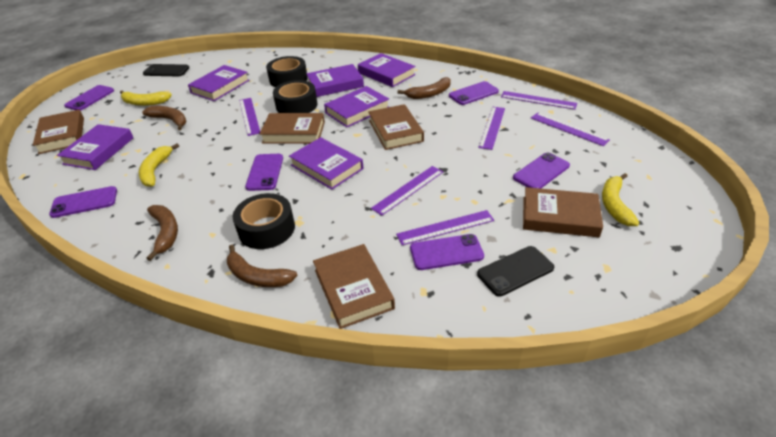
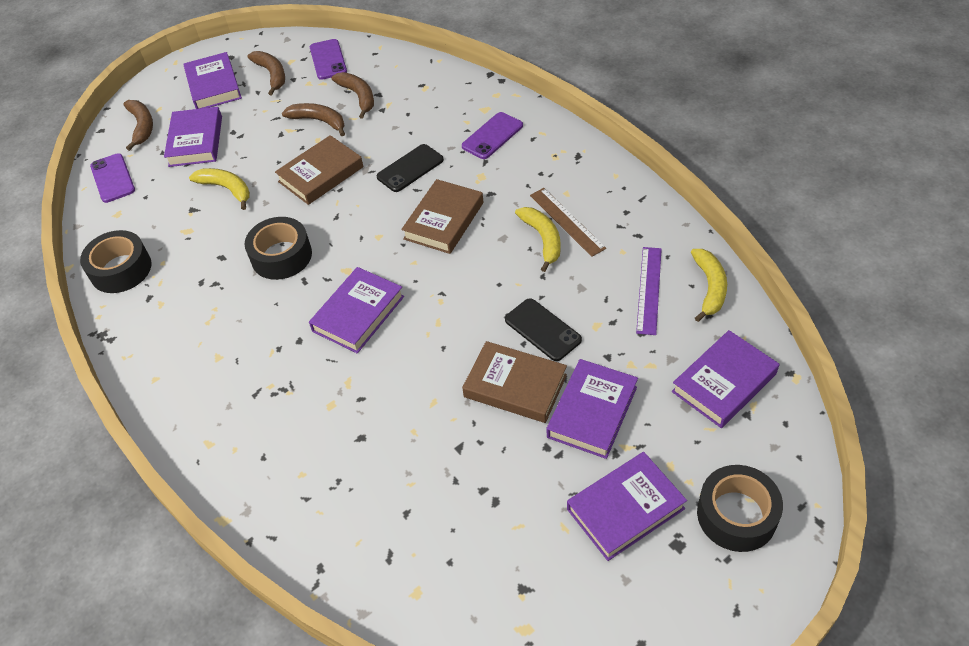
brown book: [33,110,84,154] [260,113,325,144] [313,244,395,329] [368,104,424,150] [523,187,603,237] = 5 -> [275,135,363,205] [401,179,483,254] [462,341,567,423] = 3
brown ruler: none = 0 -> [530,188,606,257] = 1
purple phone: [49,186,117,218] [64,85,114,111] [245,154,283,191] [410,234,484,270] [449,81,499,105] [513,152,570,189] = 6 -> [90,153,135,203] [310,39,347,80] [462,112,523,159] = 3
purple ruler: [239,98,260,136] [371,166,443,216] [396,210,494,245] [478,107,505,150] [501,91,577,110] [531,113,610,146] = 6 -> [636,247,662,335] = 1

